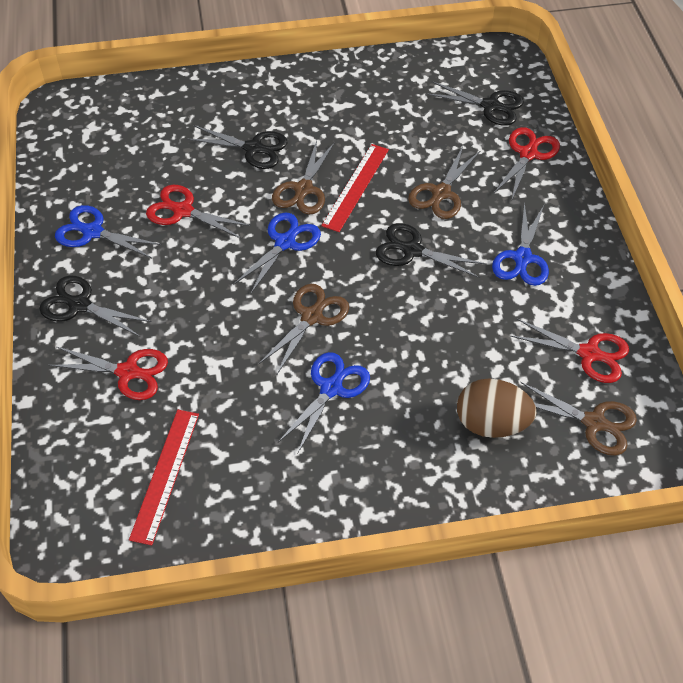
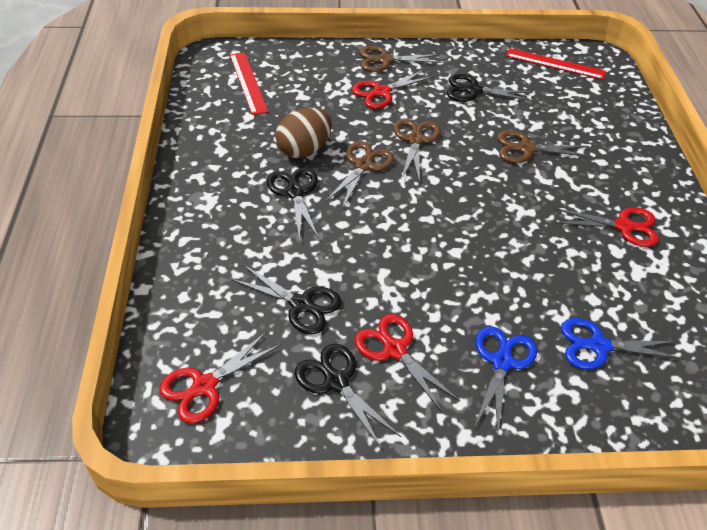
blue scissors: [55,205,162,258] [233,212,321,295] [278,352,370,454] [492,202,549,286] = 4 -> [474,326,537,433] [561,318,684,370] = 2

